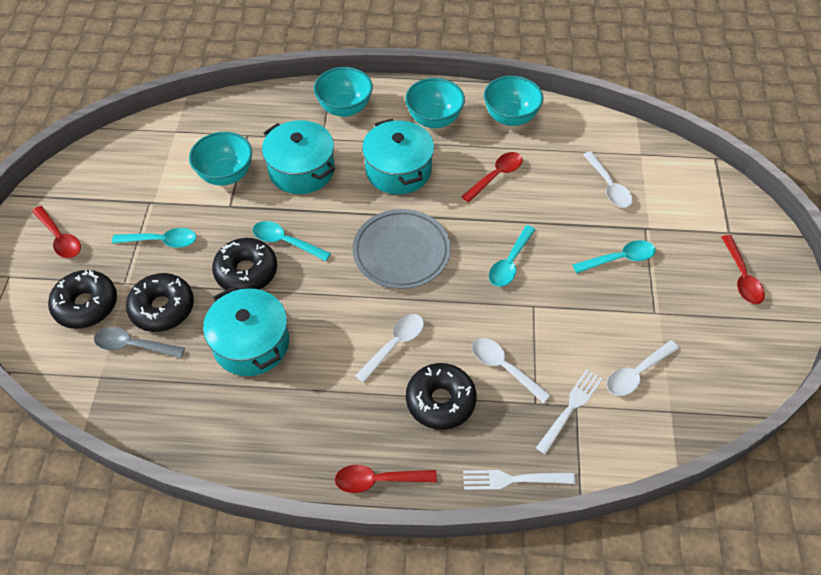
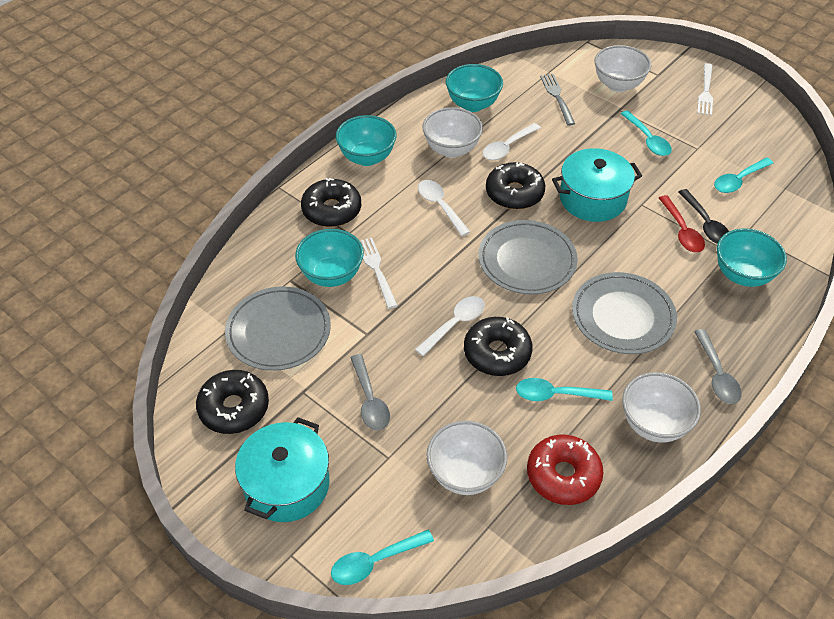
black spoon: none = 0 -> [678,189,729,244] = 1
grey fork: none = 0 -> [540,74,575,126] = 1
grey plate: [352,209,451,289] = 1 -> [225,286,331,371] [478,220,578,295] [572,272,677,354] = 3
grey spoon: [94,327,185,358] = 1 -> [350,354,390,430] [694,329,742,404] = 2
red donut: none = 0 -> [527,435,604,505] = 1
red spoon: [32,206,81,258] [335,465,437,493] [461,152,523,202] [721,235,765,304] = 4 -> [659,195,705,252] = 1
turquoise pot: [203,287,289,376] [262,120,335,194] [362,119,434,195] = 3 -> [235,417,330,522] [552,148,642,222] = 2
white bowl: none = 0 -> [422,107,483,158] [427,420,507,495] [594,45,652,92] [622,372,701,443] = 4
white spoon: [355,314,424,383] [472,338,551,403] [583,151,633,208] [607,340,679,396] = 4 -> [415,296,485,356] [418,180,470,236] [483,123,541,160] = 3

